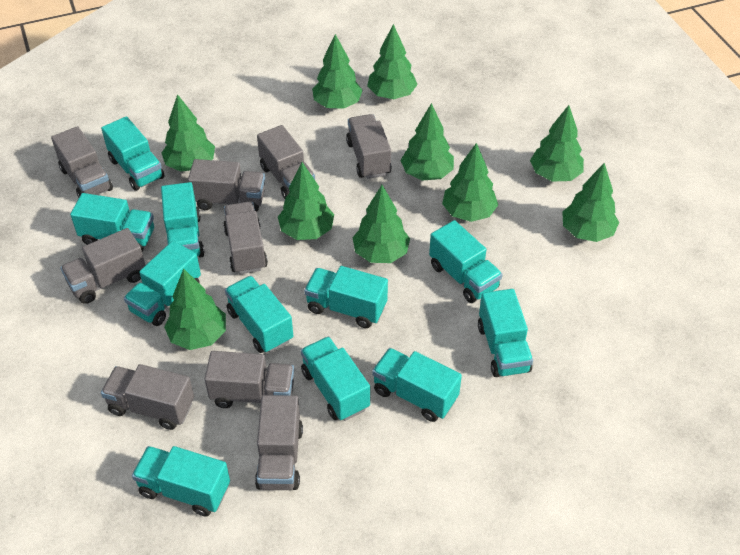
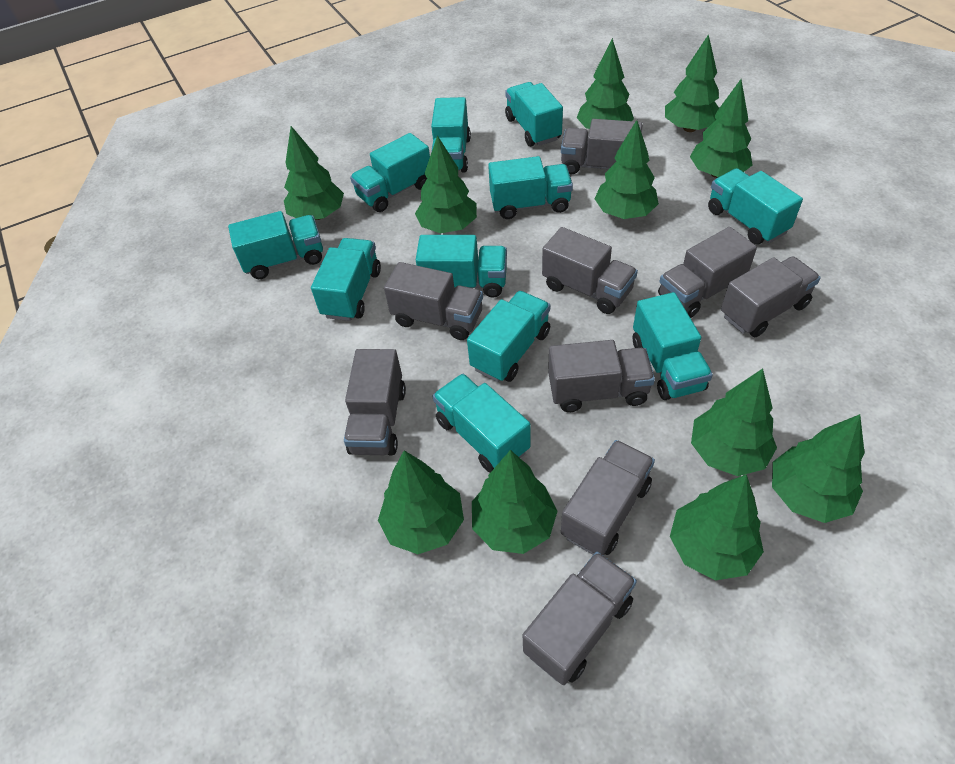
green tree: [161,94,215,172] [164,268,226,350] [278,162,334,240] [312,34,363,109] [352,185,410,263] [367,24,418,99] [400,103,454,181] [442,143,498,222] [530,105,584,181] [562,163,619,242] = 10 -> [284,126,344,220] [378,451,464,554] [415,135,477,233] [472,450,557,554] [577,38,634,129] [595,120,659,219] [665,34,719,132] [670,474,764,581] [690,79,752,178] [691,368,777,476] [772,414,865,523] = 11

